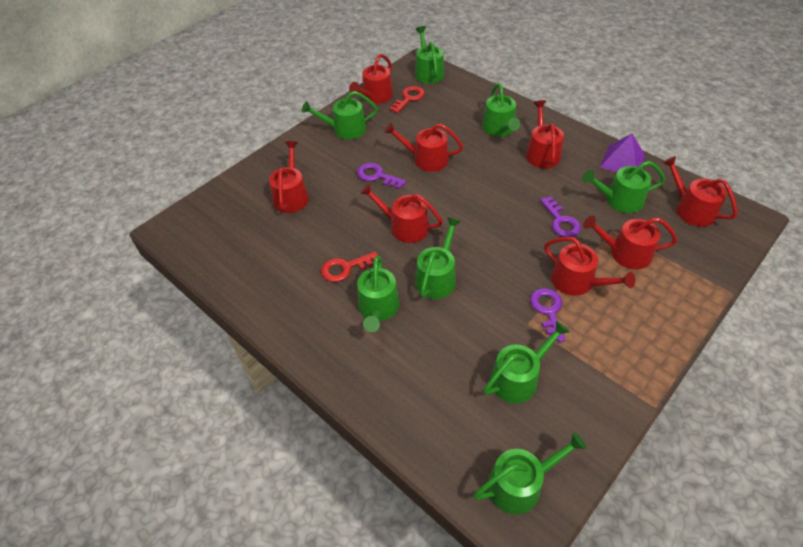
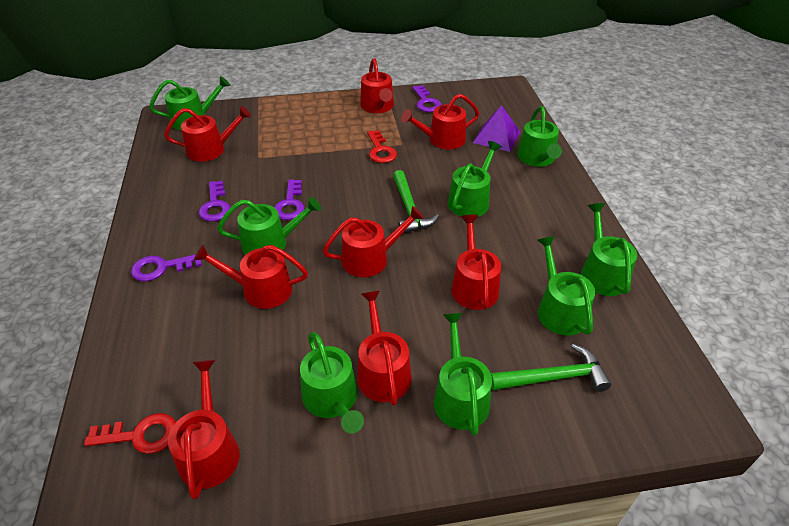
green hammer: none = 0 -> [393,170,439,234] [491,344,611,392] = 2
purple key: [357,163,406,189] [530,288,565,342] [540,196,581,237] = 3 -> [131,254,202,281] [199,181,230,221] [274,179,305,220] [413,85,442,112] = 4

